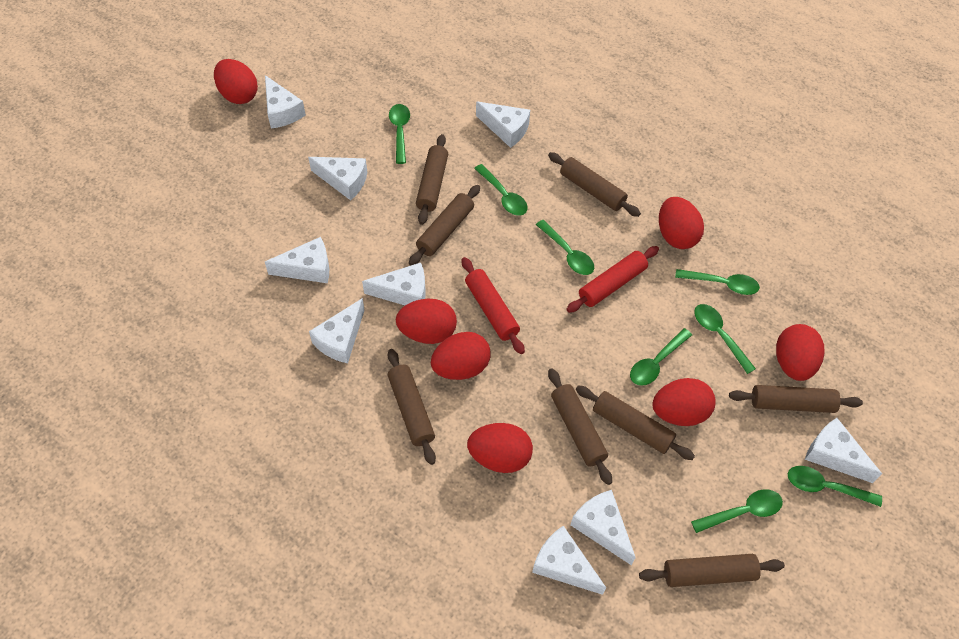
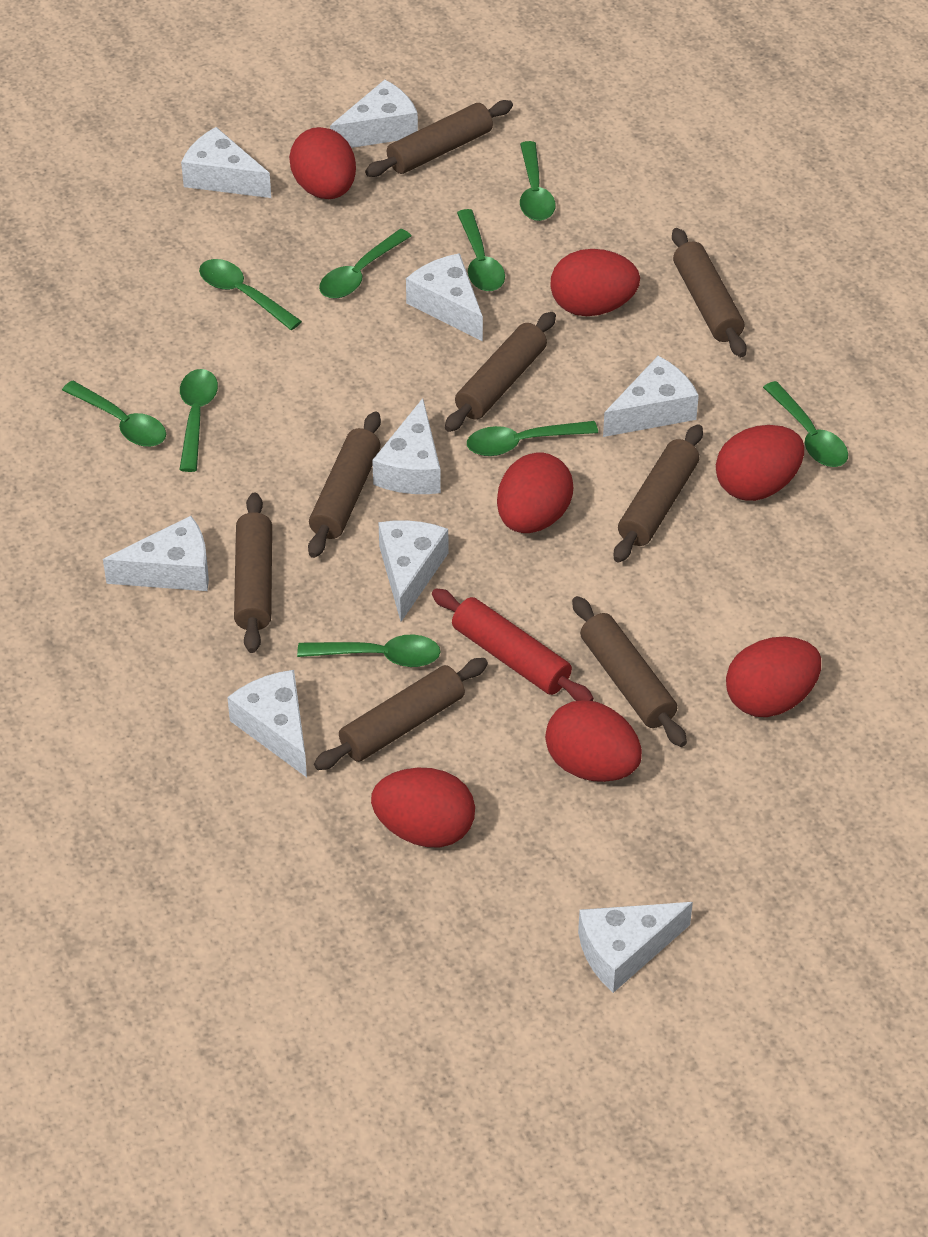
green spoon: [389,104,410,164] [474,164,528,216] [536,220,594,275] [630,328,692,386] [675,269,760,295] [691,489,783,533] [694,304,756,374] [788,466,882,507] = 8 -> [62,380,166,447] [179,369,218,472] [199,259,302,330] [297,635,440,667] [319,229,411,298] [457,209,505,291] [467,421,598,456] [520,141,556,221] [763,381,848,467] = 9
red rolling pin: [462,257,525,354] [566,246,659,313] = 2 -> [432,589,594,701] = 1

